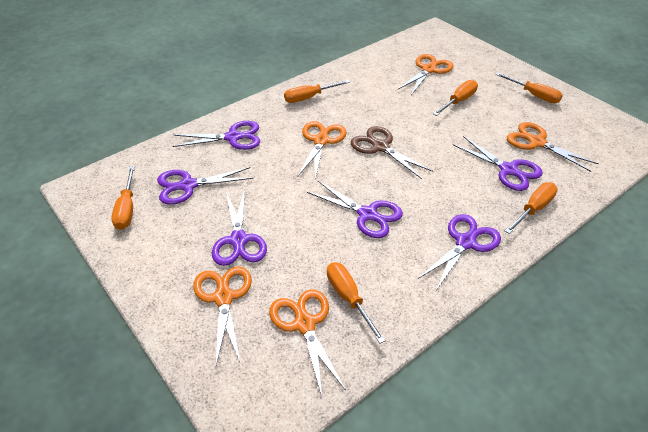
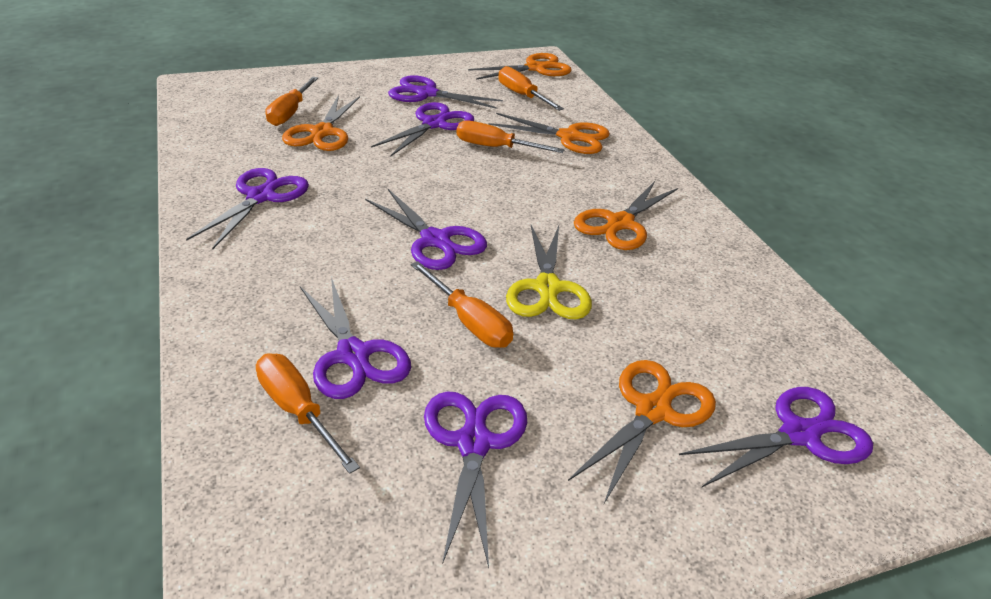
brown scissors: [351,126,433,179] = 1 -> none = 0
orange screwdriver: [111,166,135,230] [284,80,350,103] [327,262,386,343] [433,80,478,116] [495,72,563,103] [505,182,558,234] = 6 -> [256,353,360,474] [265,77,318,126] [411,261,513,348] [456,120,565,153] [498,66,564,111] = 5
purple scissors: [157,167,253,205] [173,121,260,150] [212,190,267,266] [307,181,403,238] [418,214,501,290] [453,136,543,191] = 6 -> [186,168,309,249] [300,277,411,399] [365,189,487,270] [371,102,474,157] [388,75,503,109] [424,392,527,568] [679,387,873,487] = 7
yellow scissors: none = 0 -> [506,225,592,319] = 1

